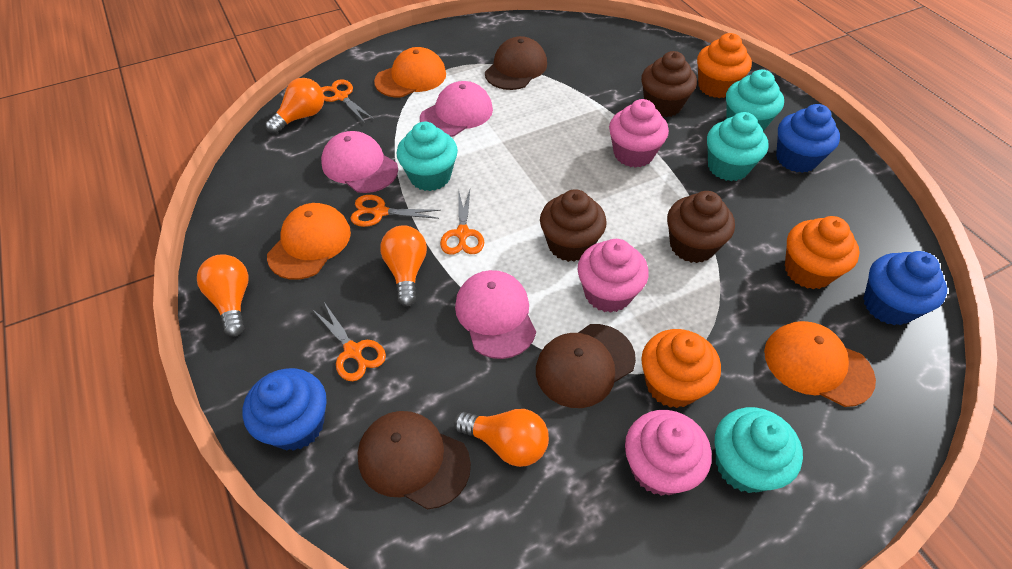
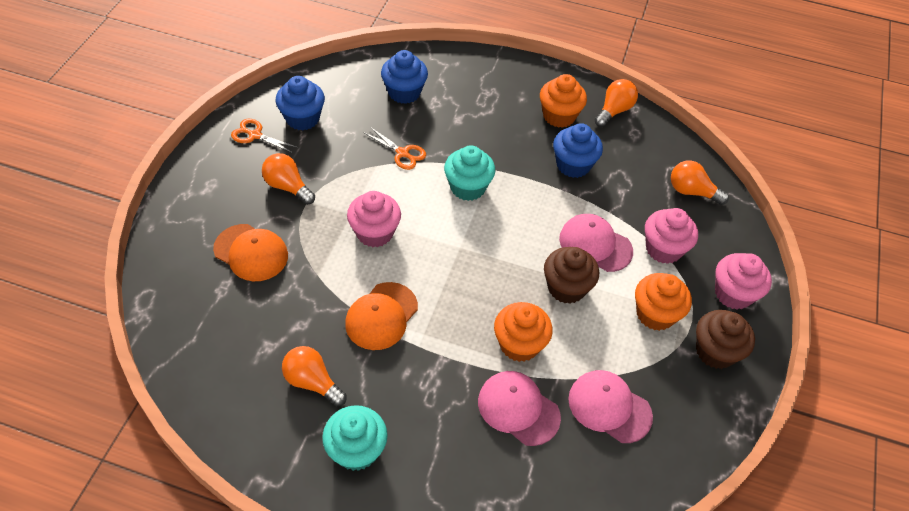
brown cap: [358,411,471,510] [485,36,547,90] [536,324,636,408] = 3 -> none = 0
brown cupcake: [540,189,607,262] [641,51,697,117] [667,191,735,263] = 3 -> [544,247,599,304] [696,310,755,369] = 2
orange cap: [267,203,351,280] [374,47,446,98] [764,321,876,407] = 3 -> [213,224,288,281] [345,282,418,350] = 2
orange scissors: [312,302,386,381] [321,79,374,123] [351,195,441,227] [440,189,484,255] = 4 -> [231,119,299,154] [364,127,426,170] = 2
turquoise cupcake: [397,122,458,191] [707,112,768,181] [715,407,803,493] [726,70,784,131] = 4 -> [322,405,388,471] [444,145,495,201] = 2

